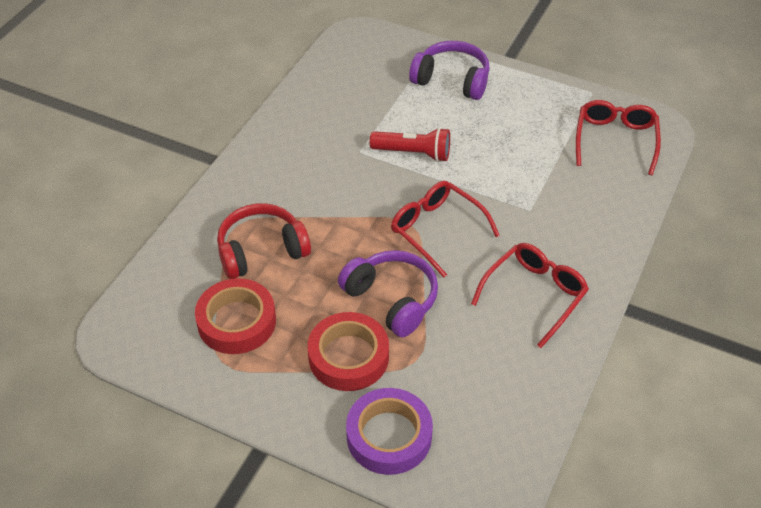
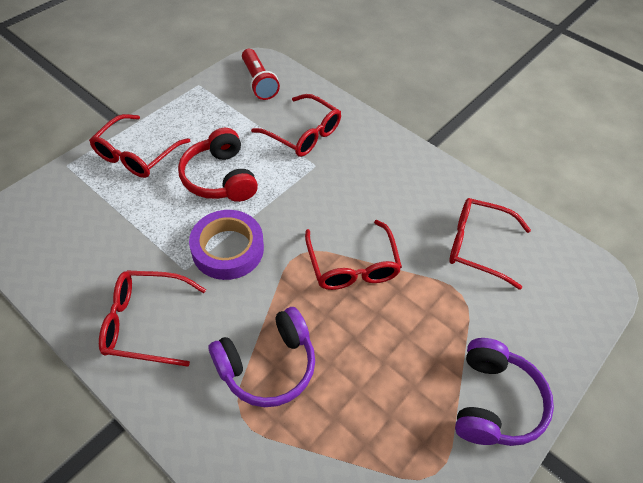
red glasses: [391,181,500,278] [471,243,589,348] [576,100,661,175] = 3 -> [89,114,190,178] [99,270,206,367] [251,94,341,157] [305,220,402,290] [449,198,531,290] = 5
red tape: [195,278,276,354] [308,312,389,391] = 2 -> none = 0

